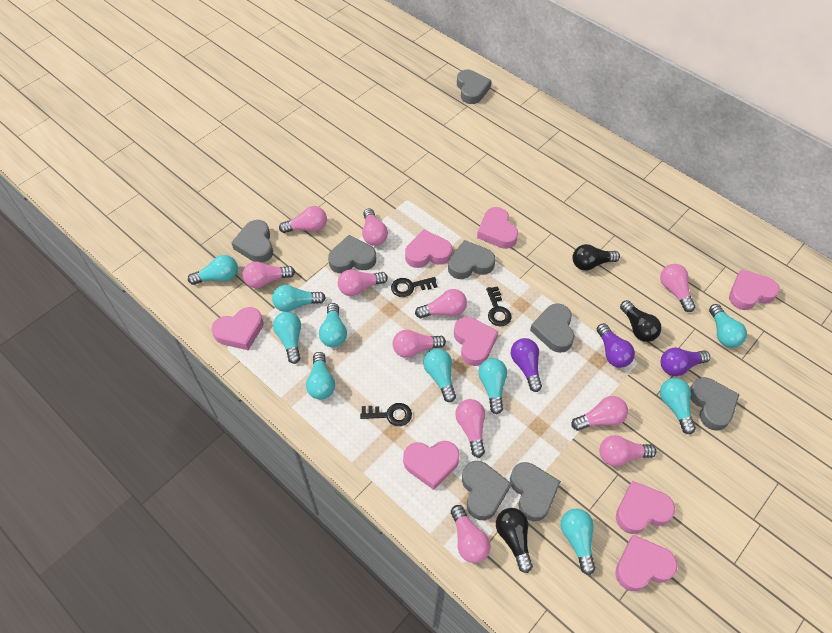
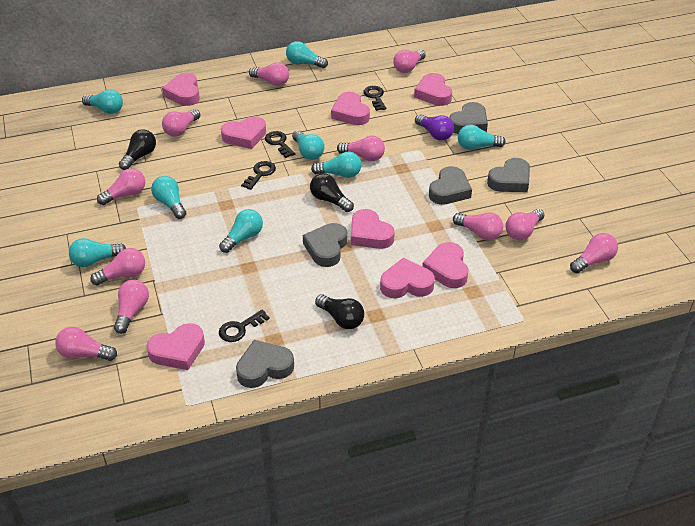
black key: [360,403,412,426] [391,277,437,297] [486,286,512,326] = 3 -> [219,309,270,342] [241,161,276,190] [265,131,295,158] [364,86,386,111] = 4
grey heart: [231,220,273,263] [328,235,376,273] [448,240,496,279] [457,70,492,104] [462,461,511,520] [510,462,561,521] [530,303,574,353] [690,377,740,431] = 8 -> [236,340,294,388] [303,223,347,267] [429,166,472,205] [449,102,488,134] [487,158,530,192] = 5
purple light bulb: [511,338,542,392] [597,323,635,368] [661,348,710,376] = 3 -> [415,114,454,141] = 1
turquoise light bulb: [188,255,238,285] [272,285,326,312] [273,312,301,364] [306,352,335,399] [319,303,347,347] [423,349,456,402] [478,358,507,414] [561,509,596,575] [660,378,696,434] [709,304,747,348] = 10 -> [69,238,126,267] [82,89,123,114] [151,176,186,219] [219,209,263,253] [286,41,328,68] [292,130,324,160] [311,152,361,178] [458,125,505,150] = 8

